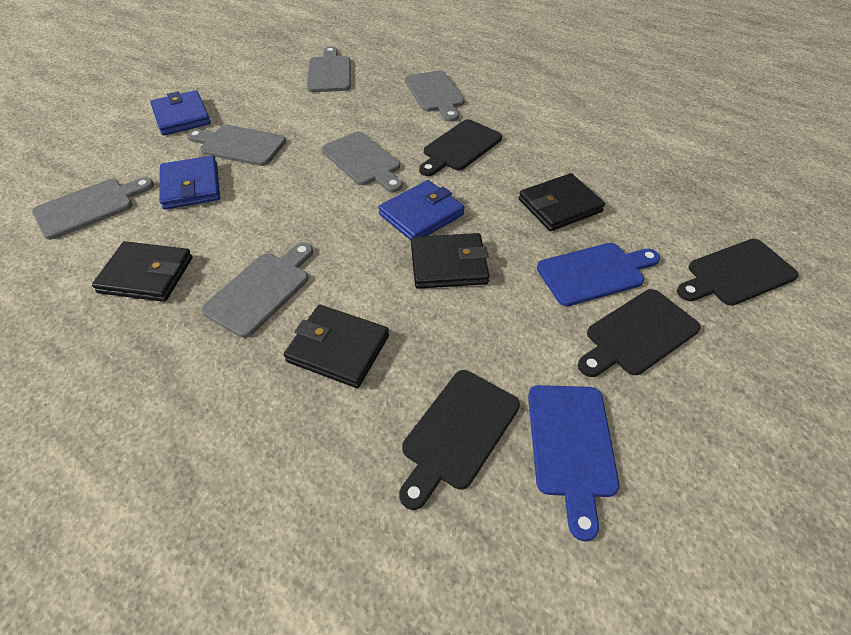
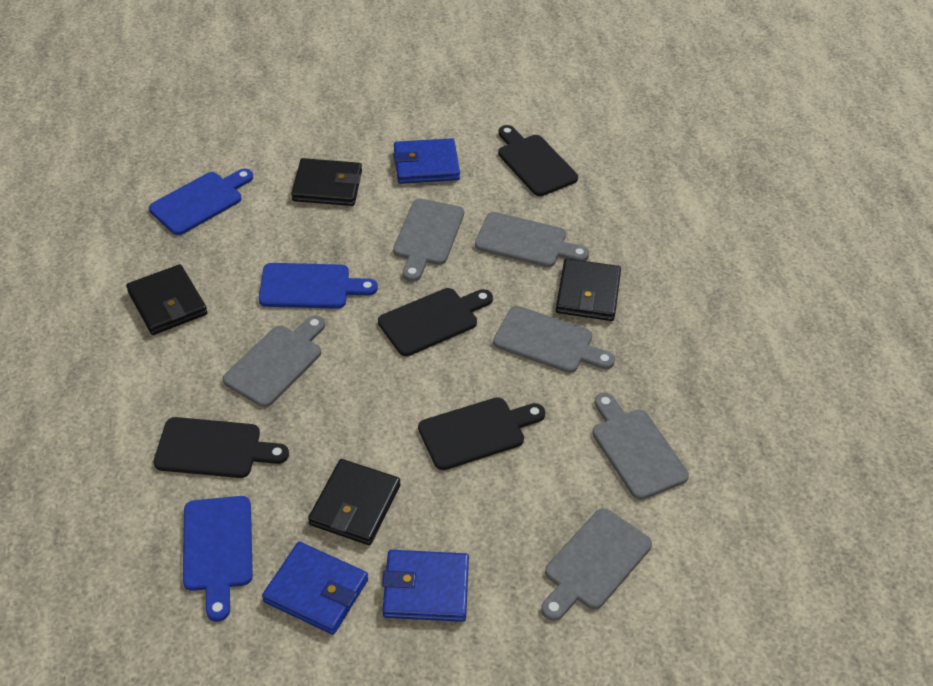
blue cutting board: [528,385,619,541] [537,243,660,306] = 2 -> [149,169,253,235] [183,496,253,622] [259,263,378,309] = 3

